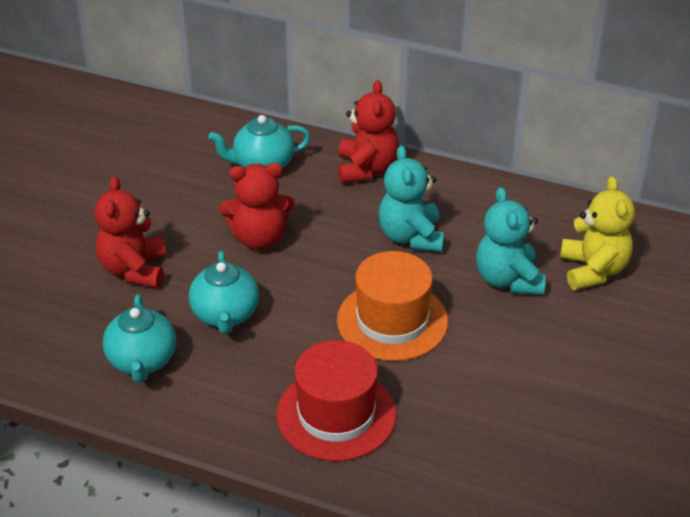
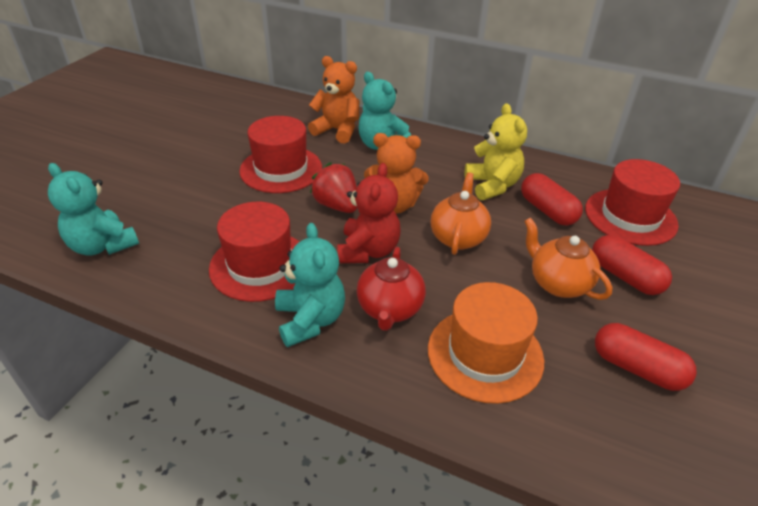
orange teapot: none = 0 -> [430,172,491,255] [524,218,612,300] = 2
orange teddy bear: none = 0 -> [308,56,360,144] [364,133,429,214] = 2
red capsule: none = 0 -> [521,173,583,226] [592,235,672,295] [595,323,697,391] = 3
red hat: [276,340,396,461] = 1 -> [209,202,300,302] [239,116,322,193] [585,159,680,246] = 3
red strawberry: none = 0 -> [310,162,358,213] = 1
red teapot: none = 0 -> [357,247,426,331] = 1
red teddy bear: [95,176,166,288] [219,163,295,250] [338,80,399,183] = 3 -> [337,163,400,263] = 1
turquoise teapot: [103,294,176,383] [189,251,259,334] [209,115,310,168] = 3 -> none = 0
turquoise teddy bear: [379,145,444,252] [476,187,545,295] = 2 -> [48,163,139,256] [275,223,345,347] [358,72,411,150] = 3

